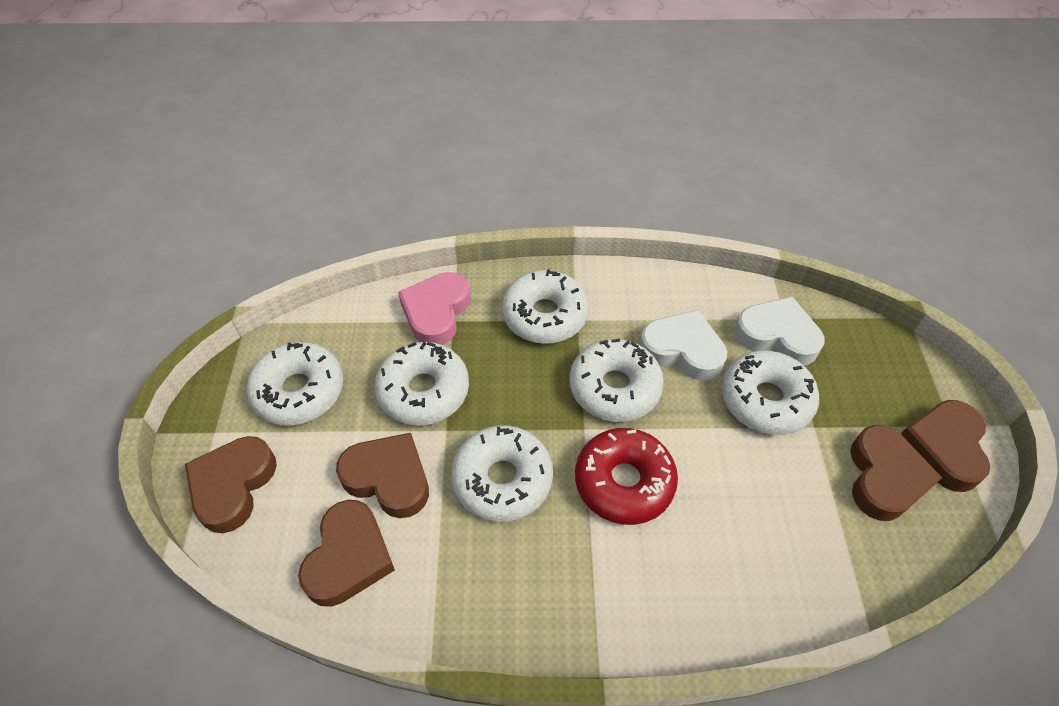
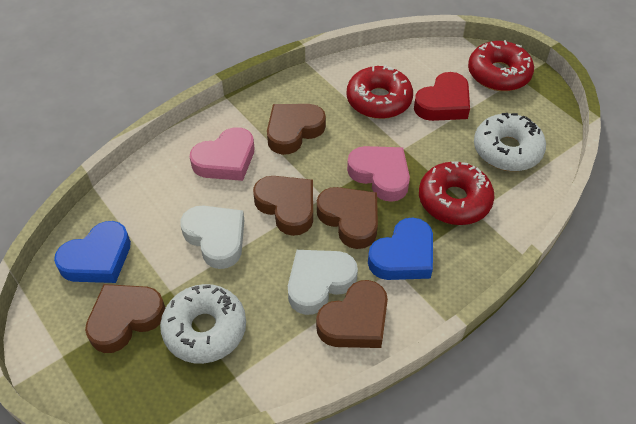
blue heart: none = 0 -> [54,221,131,283] [368,218,433,280] = 2
pink heart: [398,272,471,345] = 1 -> [190,127,254,181] [347,146,410,202] = 2
red donut: [575,428,678,525] = 1 -> [347,65,413,119] [419,161,495,225] [468,40,534,91] = 3
red heart: none = 0 -> [414,72,470,121] = 1
white donut: [246,342,343,426] [374,342,469,426] [451,425,553,522] [502,269,589,344] [570,338,664,422] [721,350,819,435] = 6 -> [160,284,246,364] [474,113,546,171] = 2

